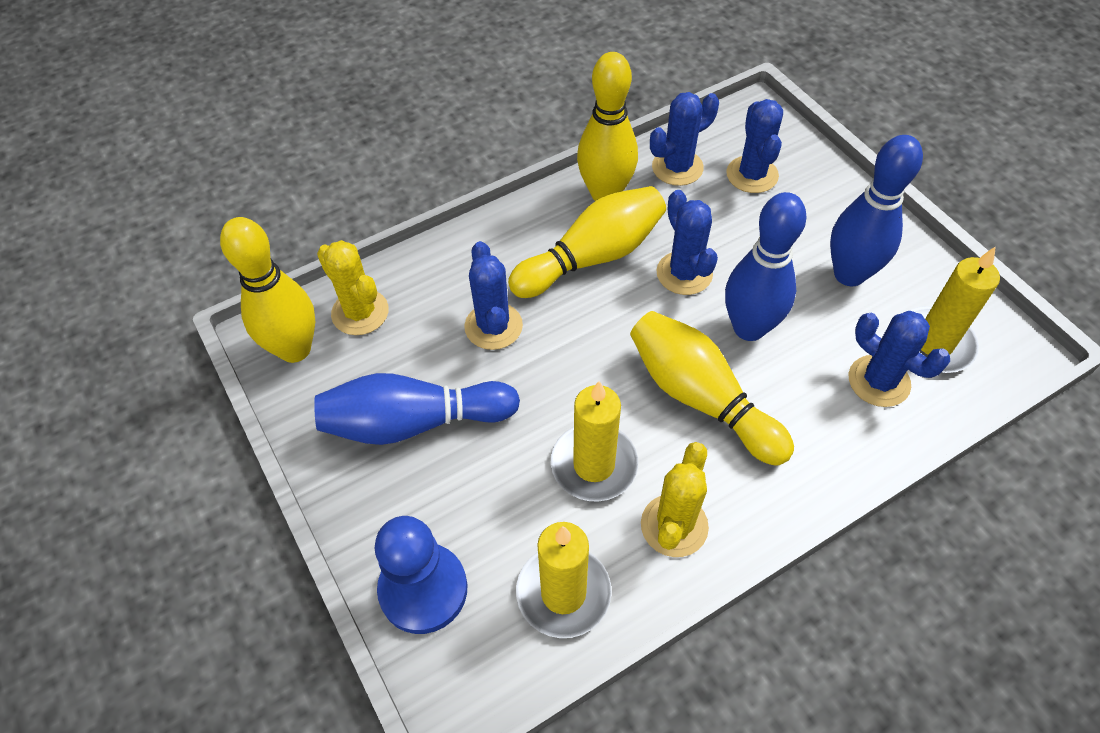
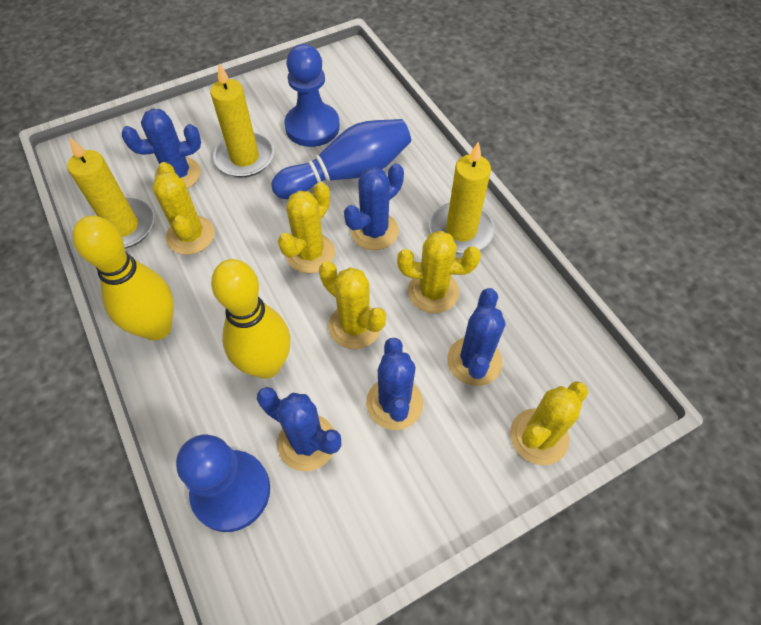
blue bowling pin: [314,373,520,445] [725,192,807,341] [830,135,923,286] = 3 -> [271,119,411,199] = 1
blue pawn: [375,516,468,634] = 1 -> [176,435,270,532] [284,44,340,147] = 2
yellow bowling pin: [220,217,316,363] [508,186,666,298] [577,52,638,201] [630,311,794,466] = 4 -> [73,216,174,340] [211,259,290,379] = 2
yellow cactus: [317,240,389,335] [641,442,709,557] = 2 -> [152,162,215,255] [278,182,335,273] [319,261,386,349] [397,231,481,313] [510,381,588,465] = 5

